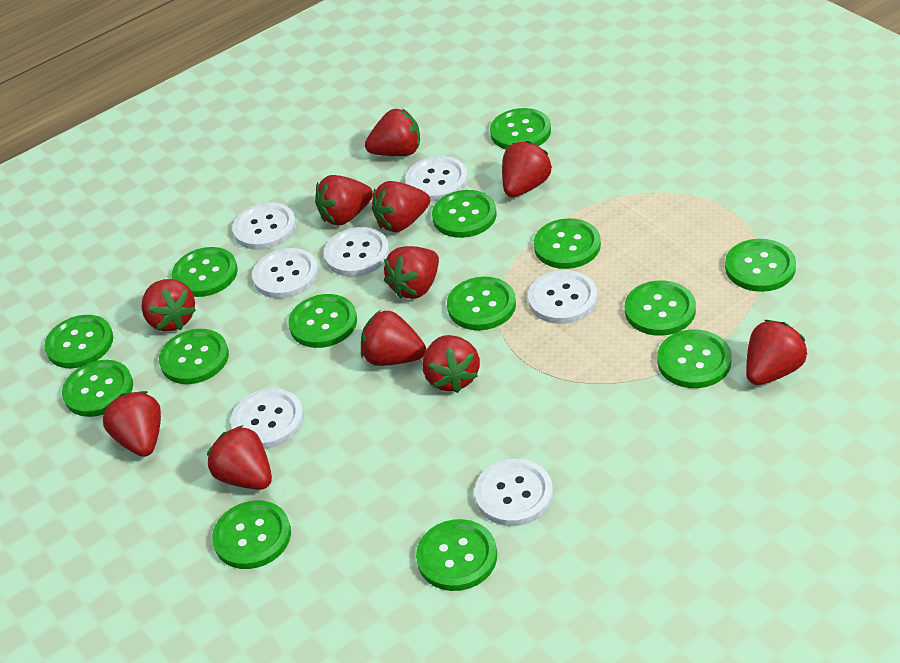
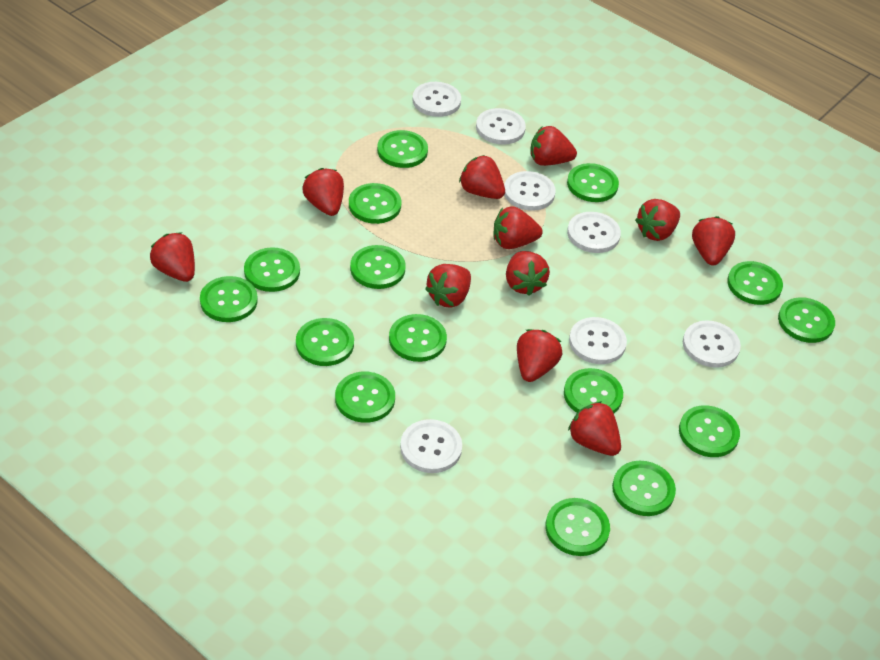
green button: [44,315,113,368] [62,360,133,417] [159,329,229,384] [172,247,238,297] [212,500,291,569] [288,294,357,348] [416,519,497,591] [432,190,497,238] [447,277,516,330] [490,108,551,149] [534,218,601,269] [625,280,696,336] [657,329,731,388] [725,239,796,292] = 14 -> [200,276,258,322] [244,247,300,292] [296,318,354,366] [335,372,395,423] [349,183,401,224] [350,245,406,289] [377,130,428,168] [389,314,447,362] [545,498,610,556] [564,368,623,413] [567,163,619,202] [612,461,676,516] [679,405,740,457] [727,261,783,305] [778,297,835,343] = 15

